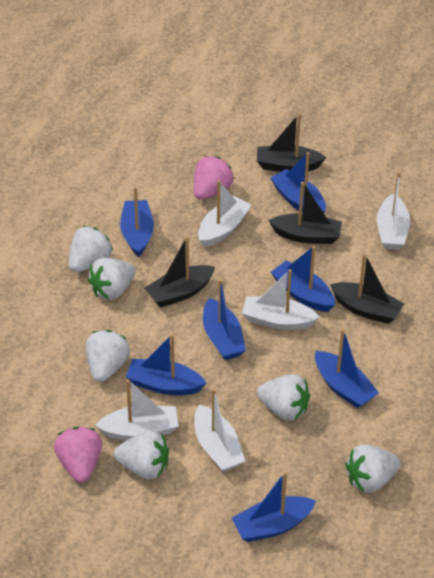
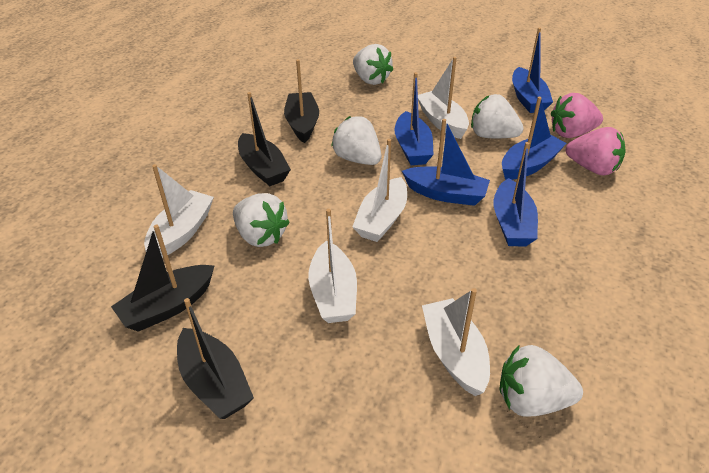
blue boat: [120,187,154,257] [126,334,206,395] [203,279,246,360] [232,472,316,542] [270,152,326,213] [271,246,335,312] [315,329,379,408] = 7 -> [394,72,434,165] [402,119,490,206] [493,142,538,247] [502,97,566,180] [512,28,553,113] = 5
white strawberry: [69,226,113,272] [86,330,130,382] [88,257,136,300] [114,431,169,480] [257,374,310,421] [345,444,401,493] = 6 -> [233,193,290,247] [331,116,381,165] [353,44,393,85] [471,94,524,139] [500,345,583,417] = 5

